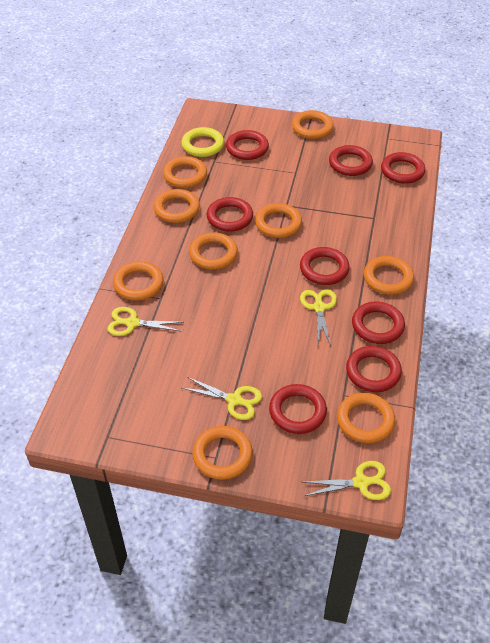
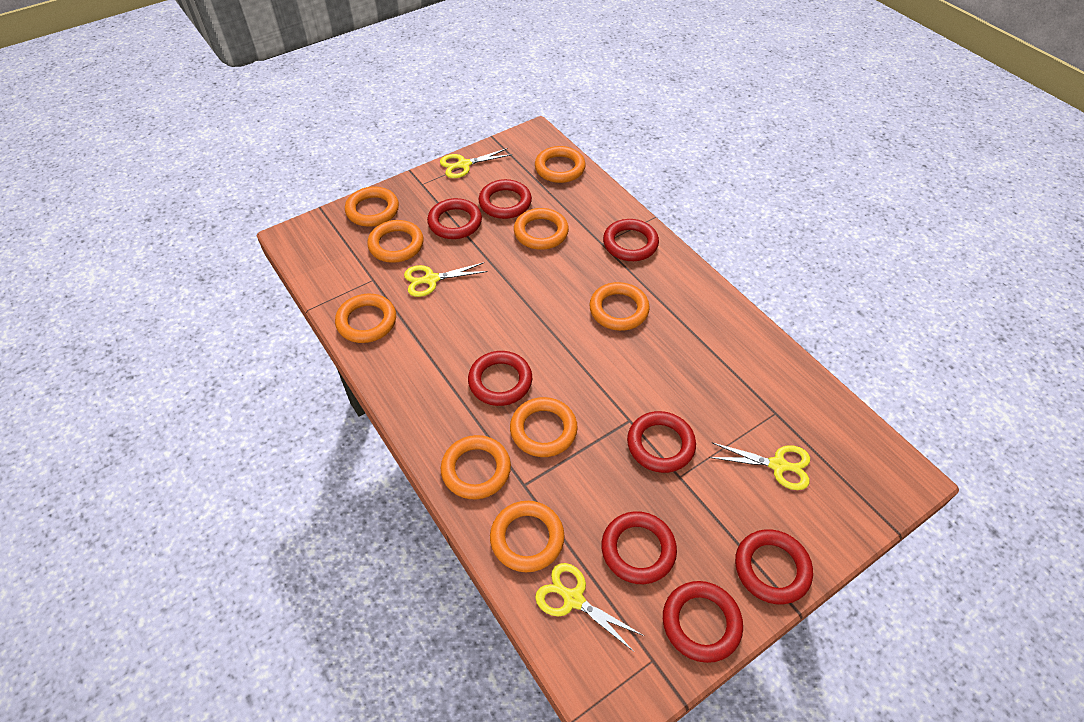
yellow ring: [182,127,224,157] = 1 -> none = 0

